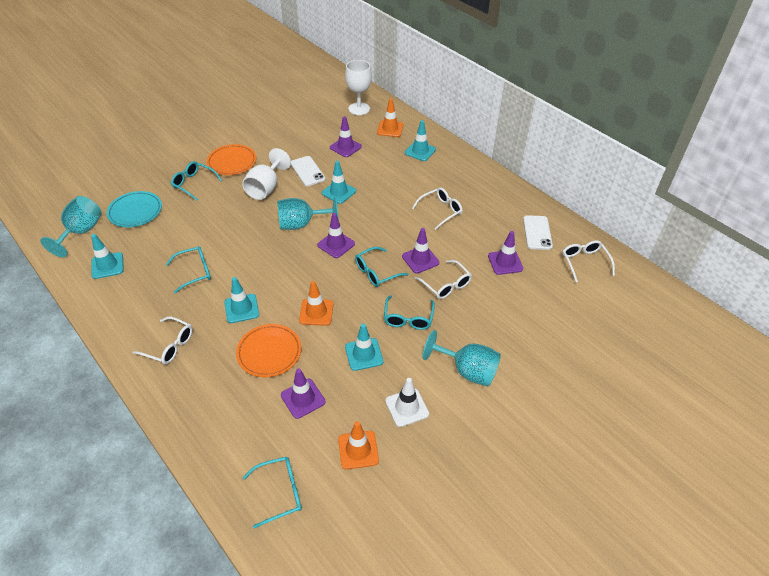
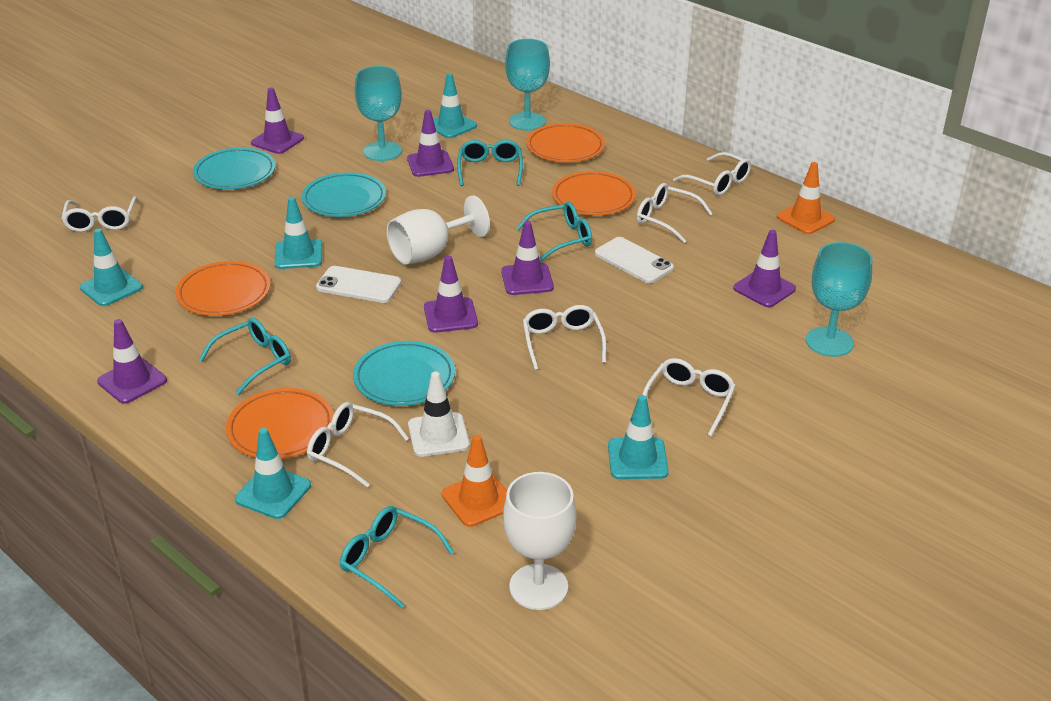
orange plate: [206,144,256,175] [236,324,301,377] = 2 -> [175,261,271,316] [226,388,334,459] [526,123,605,162] [552,171,636,215] = 4
orange traffic cone: [299,281,334,326] [338,421,379,470] [377,98,403,137] = 3 -> [442,435,507,527] [777,162,835,234] = 2
purple traffic cone: [281,369,326,419] [317,213,355,258] [330,116,362,157] [402,228,439,274] [488,231,523,275] = 5 -> [97,319,167,404] [251,87,304,154] [407,110,454,177] [424,256,478,333] [501,221,554,295] [733,230,796,307] = 6
turquoise glasses: [166,246,211,293] [171,161,222,201] [243,457,302,528] [355,247,408,287] [384,295,435,330] = 5 -> [199,318,291,395] [340,506,454,608] [457,140,523,186] [516,202,592,261] = 4
turquoise plate: [107,191,162,227] = 1 -> [193,148,276,189] [302,172,386,217] [353,341,455,406] = 3
white glasses: [132,317,193,364] [412,187,463,230] [415,260,472,299] [562,240,615,282] = 4 -> [61,196,137,232] [307,402,409,487] [523,305,607,370] [637,183,713,243] [642,358,736,437] [673,152,751,195] = 6

